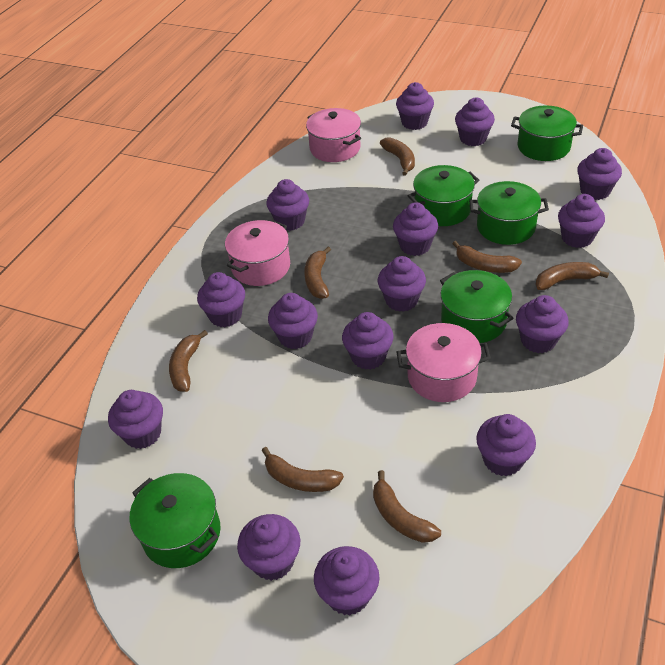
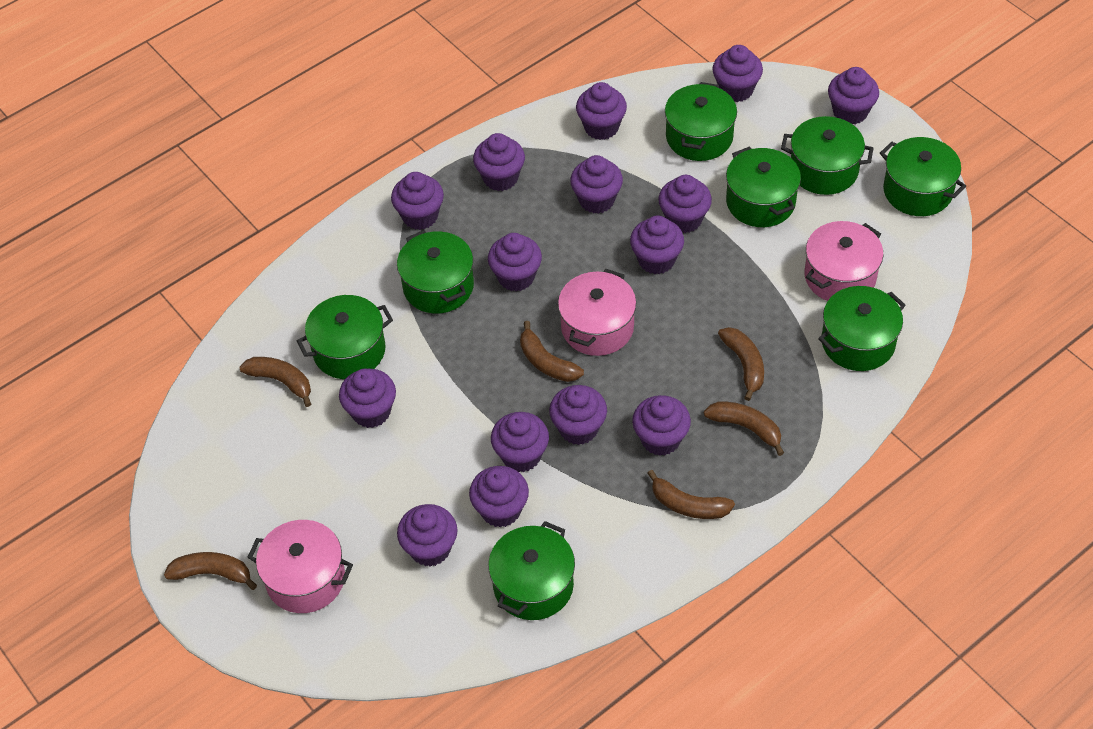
brown banana: [169,330,208,392] [262,447,344,492] [304,247,331,299] [373,470,441,543] [380,137,415,176] [452,241,522,273] [535,262,609,290] = 7 -> [164,552,257,590] [239,357,311,407] [520,321,584,382] [647,470,735,519] [704,401,784,456] [718,327,764,401] = 6
green pot: [130,473,220,568] [408,165,479,226] [440,270,514,343] [469,181,549,245] [511,105,583,161] = 5 -> [297,295,393,379] [397,230,474,314] [488,521,575,620] [665,82,737,161] [726,147,801,227] [781,116,874,195] [818,286,906,371] [880,137,966,216] = 8

